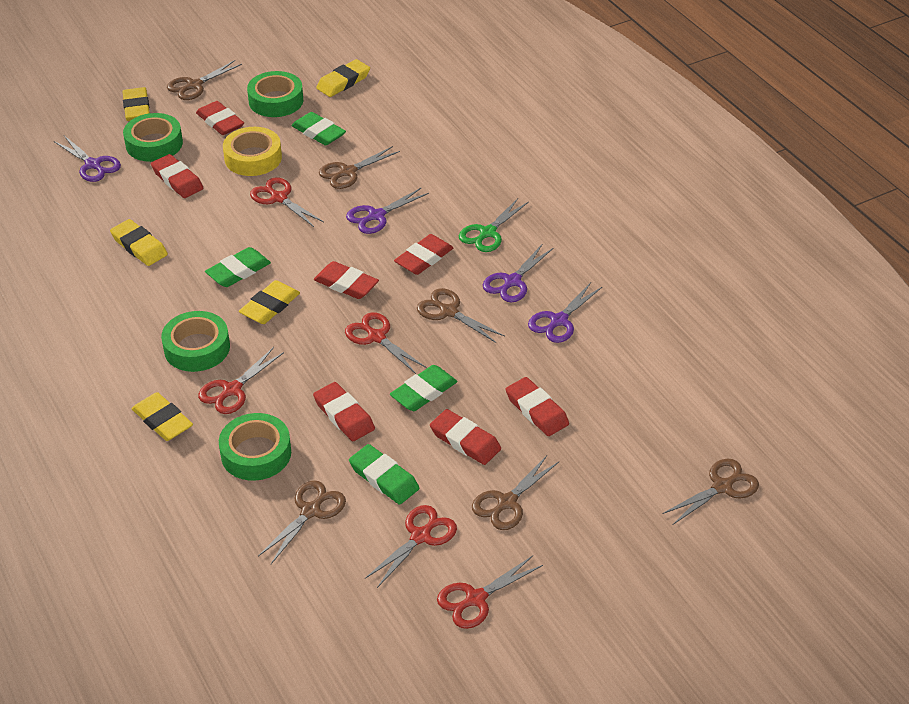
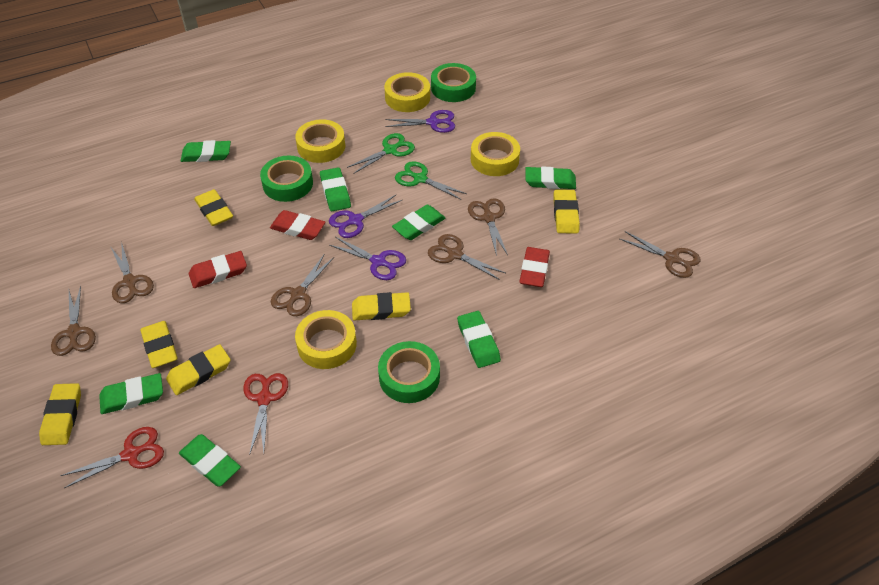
green eraser: [205,247,271,287] [291,112,346,146] [349,444,419,505] [390,365,457,411] = 4 -> [99,373,163,414] [179,434,241,486] [181,140,231,162] [320,167,351,211] [392,205,445,240] [457,311,501,368] [525,166,576,189] = 7
green scissors: [459,198,529,252] = 1 -> [347,133,415,174] [395,161,467,200] = 2
green tape: [123,113,183,162] [161,311,230,372] [219,413,291,481] [247,71,303,117] = 4 -> [260,156,313,202] [378,341,440,403] [431,63,476,102] = 3
purple scissors: [54,136,121,182] [346,188,429,234] [483,245,554,302] [528,282,602,343] = 4 -> [329,194,402,238] [329,237,406,280] [385,110,455,133] = 3
red eraser: [151,154,203,198] [196,101,244,135] [313,382,375,441] [314,261,379,299] [394,234,454,275] [430,409,501,465] [506,377,569,436] = 7 -> [189,251,247,288] [270,210,325,240] [519,247,550,287] = 3
red scissors: [198,347,284,414] [250,178,324,227] [345,312,427,374] [365,505,457,588] [437,556,543,629] = 5 -> [60,427,164,488] [243,373,288,455] = 2
yellow eraser: [110,219,168,266] [122,87,150,121] [132,392,193,441] [239,280,300,324] [316,59,370,97] = 5 -> [39,383,81,445] [140,321,178,368] [166,344,231,395] [194,189,233,226] [352,292,411,321] [553,190,580,233] = 6
yellow tape: [223,127,282,176] = 1 -> [295,119,345,163] [295,310,357,369] [384,72,430,112] [471,132,520,176] = 4

